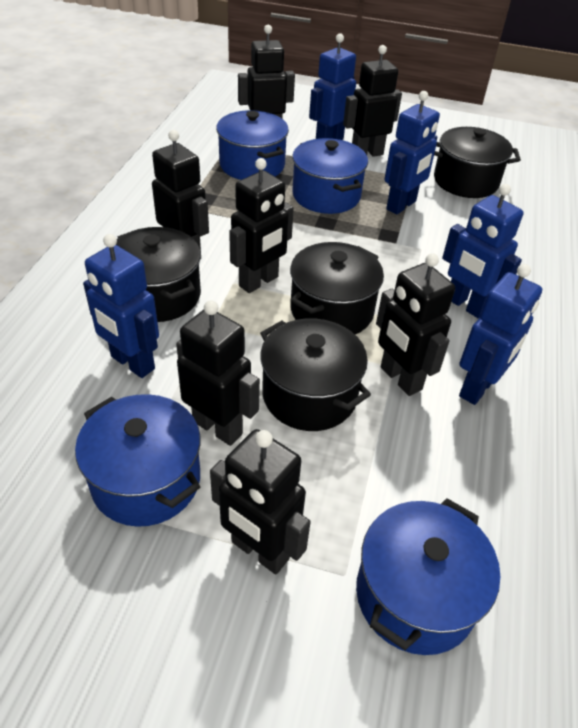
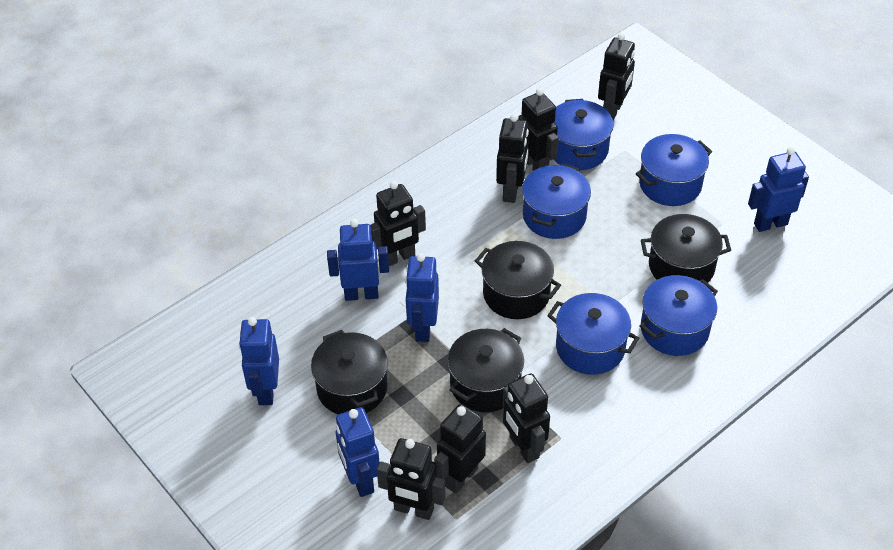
blue pot: [75,394,200,527] [216,110,289,180] [292,138,368,214] [356,498,500,655] = 4 -> [522,163,591,239] [547,293,639,375] [553,99,614,170] [636,134,712,206] [639,275,718,356] = 5

